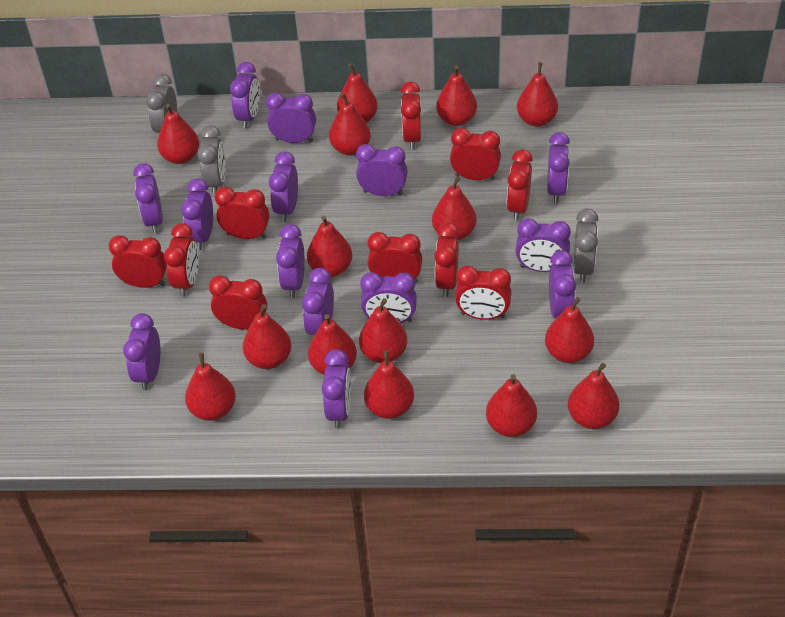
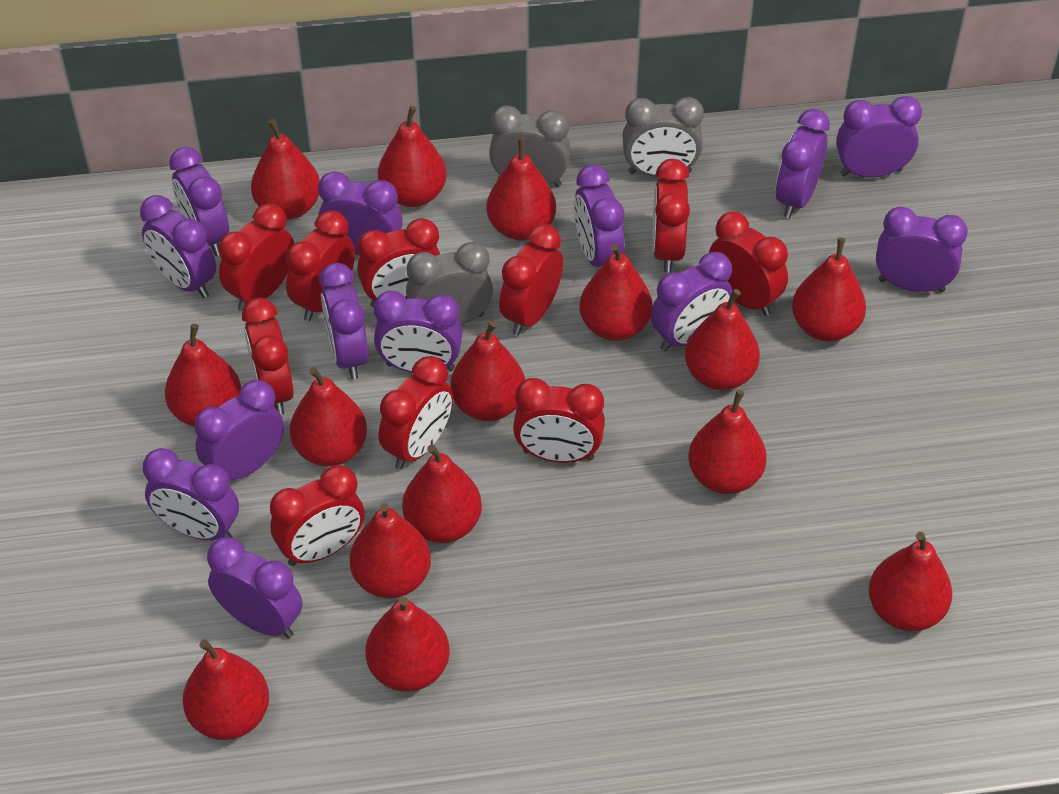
purple clock: [123,313,160,390] [133,163,163,233] [181,178,213,250] [230,62,260,128] [266,92,316,143] [269,152,298,222] [276,224,305,298] [302,268,334,335] [321,349,351,429] [356,144,408,196] [360,272,417,323] [515,218,571,272] [547,132,570,203] [549,250,576,318] = 14 -> [140,195,216,298] [143,448,239,540] [169,147,229,256] [194,380,284,481] [207,537,302,638] [318,171,403,256] [319,263,368,379] [374,291,462,373] [574,165,625,267] [651,252,733,351] [776,109,830,218] [836,96,922,178] [876,206,968,292] = 13

